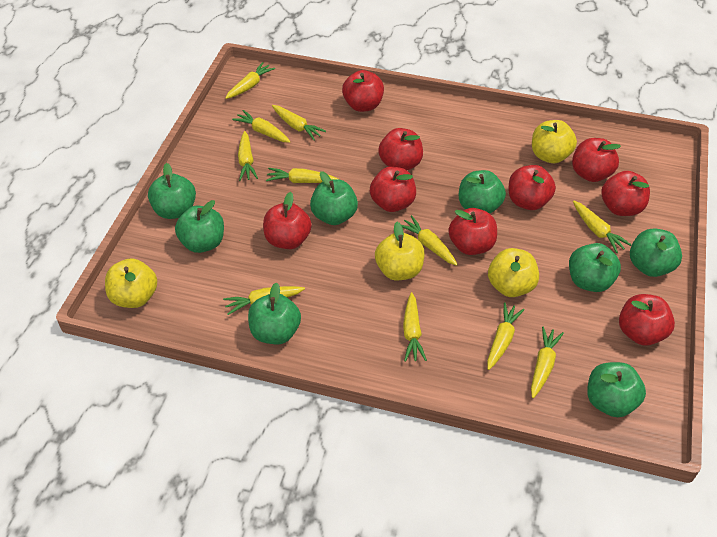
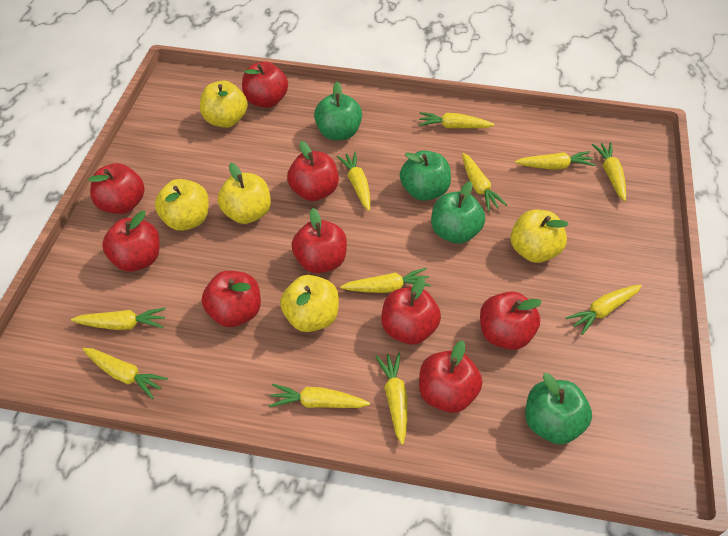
green apple: [148,163,196,219] [175,200,224,253] [248,282,301,344] [310,171,358,225] [459,170,506,214] [569,243,621,292] [587,362,646,417] [630,228,682,277] = 8 -> [314,82,362,140] [400,150,451,201] [431,181,485,244] [525,373,592,445] = 4
yellow apple: [105,258,157,308] [375,222,425,280] [488,248,539,297] [532,120,577,163] = 4 -> [155,179,209,231] [200,81,248,128] [218,163,271,224] [280,275,339,332] [510,210,569,263] = 5

